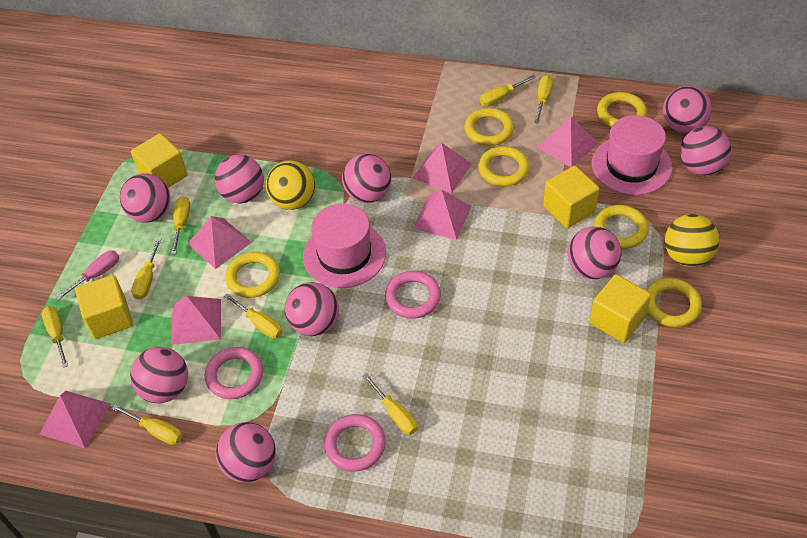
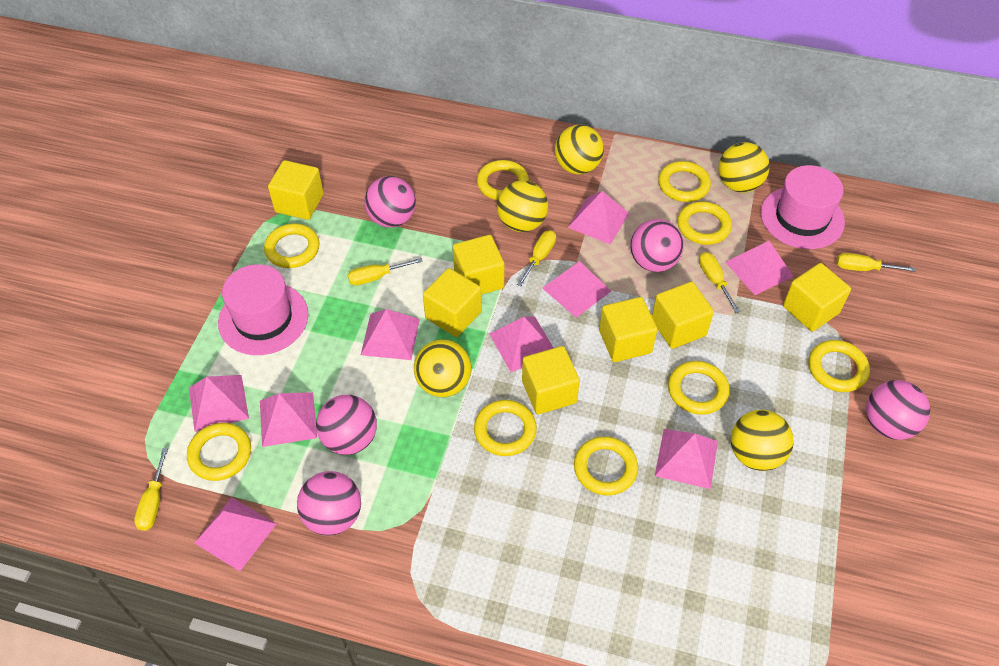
pink ball: [120,173,170,223] [130,347,188,403] [215,154,264,203] [215,422,276,483] [285,282,339,336] [342,154,391,203] [568,227,621,279] [663,86,712,134] [680,126,731,175] = 9 -> [297,471,361,535] [316,395,377,455] [364,176,416,228] [630,219,684,272] [866,380,930,440] = 5
pink pyramid: [39,391,110,448] [171,296,221,345] [187,216,252,269] [413,143,472,193] [413,190,471,240] [537,117,598,167] = 6 -> [189,375,249,432] [195,497,276,571] [260,392,317,447] [361,309,420,360] [490,316,553,372] [542,261,611,318] [568,191,629,244] [655,429,718,489] [725,241,794,295] = 9
pink ring: [205,347,263,399] [324,414,386,472] [385,271,441,319] = 3 -> none = 0
pink screwdriver: [56,250,119,300] = 1 -> none = 0
yellow ball: [266,160,315,210] [665,214,719,267] = 2 -> [414,339,471,397] [497,180,548,232] [555,125,604,175] [718,142,770,193] [731,410,794,471] = 5
yellow cube: [75,275,133,339] [131,133,188,188] [543,166,599,228] [590,274,651,343] = 4 -> [268,160,324,220] [423,268,482,337] [453,235,504,295] [522,346,580,414] [599,297,657,362] [652,282,714,349] [783,263,851,332] = 7
yellow ring: [225,252,280,298] [464,108,514,146] [478,146,530,186] [594,205,649,249] [597,92,647,127] [646,278,702,327] = 6 -> [187,423,251,481] [264,223,320,268] [474,400,537,456] [477,160,529,200] [574,436,638,495] [658,161,711,202] [668,361,730,415] [677,202,732,245] [809,340,870,392] = 9
yellow screwdriver: [42,306,68,368] [112,404,182,445] [131,238,161,300] [171,196,191,254] [224,293,282,339] [363,373,417,435] [480,75,536,106] [534,75,553,123] = 8 -> [134,448,168,531] [347,258,423,286] [517,230,556,286] [699,252,740,313] [837,253,915,272] = 5

